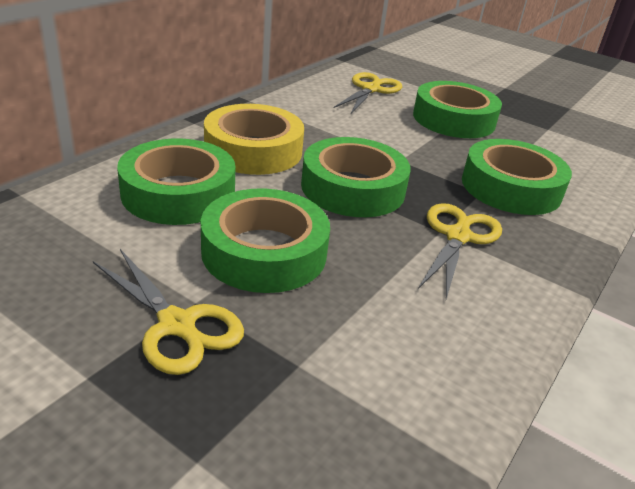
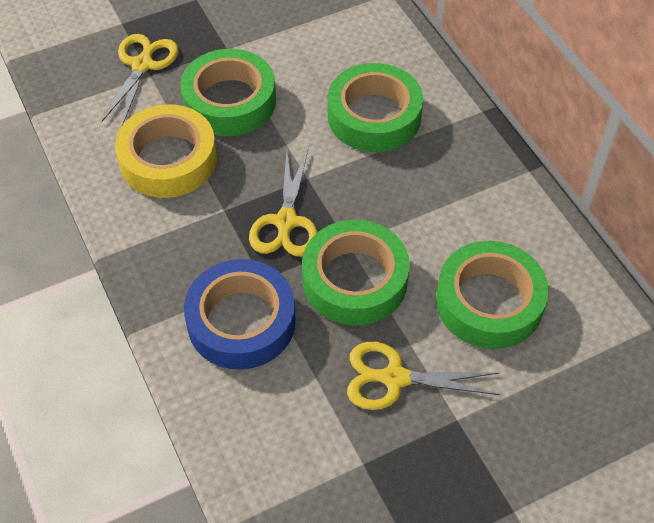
blue tape: none = 0 -> [184,259,296,370] = 1
green tape: [117,139,235,225] [201,188,330,293] [301,137,411,217] [413,81,502,138] [462,139,572,215] = 5 -> [180,49,276,136] [302,220,410,326] [328,63,423,152] [436,241,549,349] = 4

